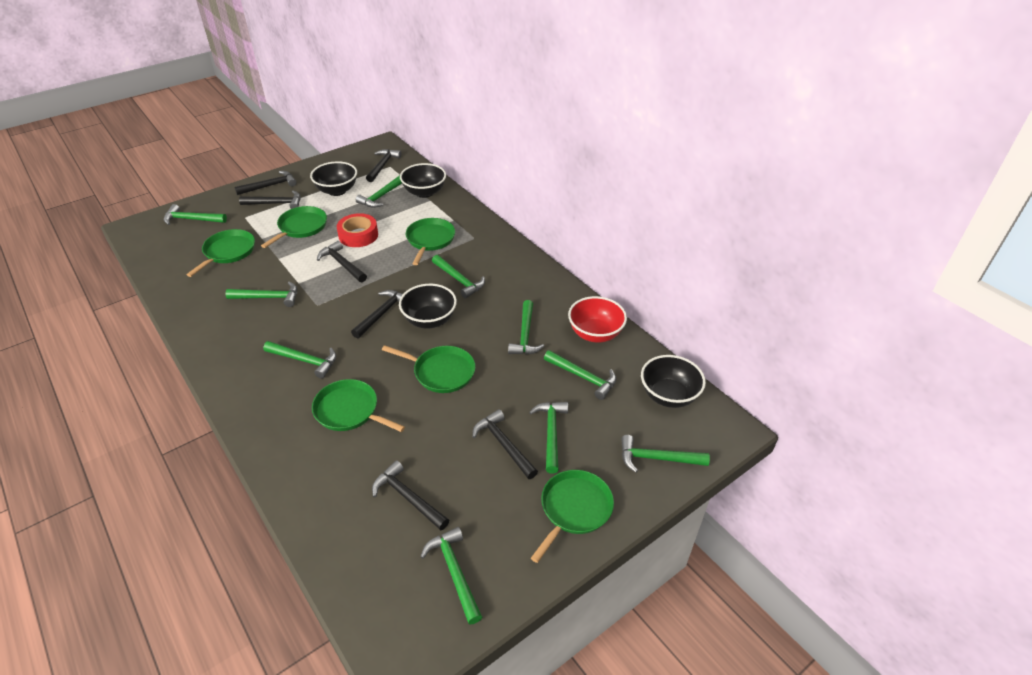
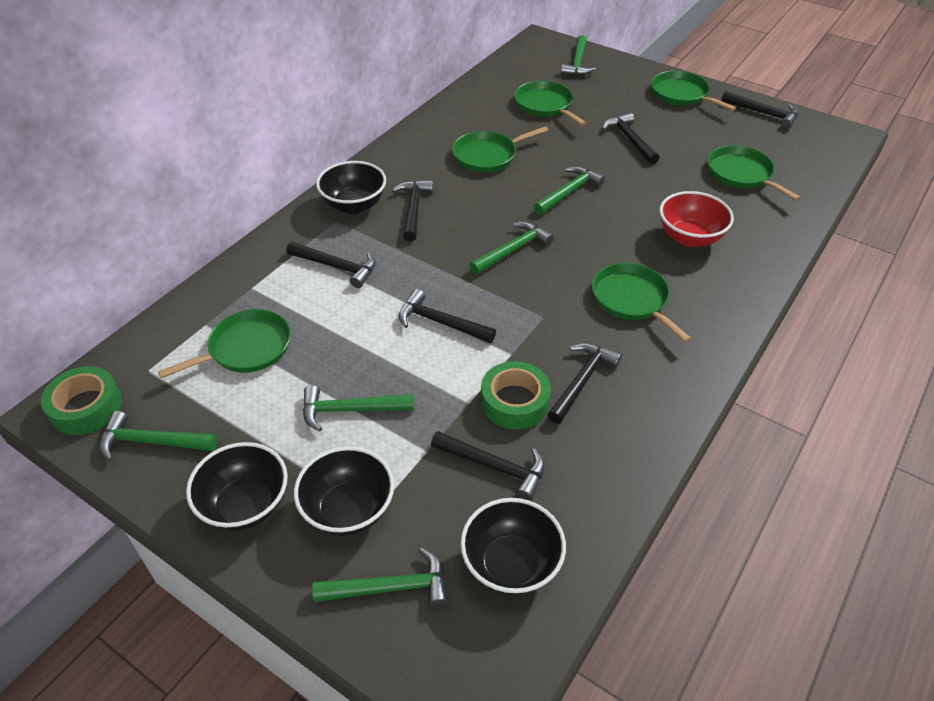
green hammer: [164,204,227,225] [225,282,297,307] [263,341,336,379] [356,175,402,208] [420,527,482,624] [432,255,485,298] [508,300,544,355] [529,402,568,474] [544,350,616,400] [621,435,710,473] = 10 -> [100,411,217,461] [303,385,414,431] [312,548,449,608] [469,221,554,275] [533,166,605,215] [561,35,596,76] = 6
green tape: none = 0 -> [41,366,122,435] [481,361,551,430] = 2
red tape: [337,213,378,247] = 1 -> none = 0

